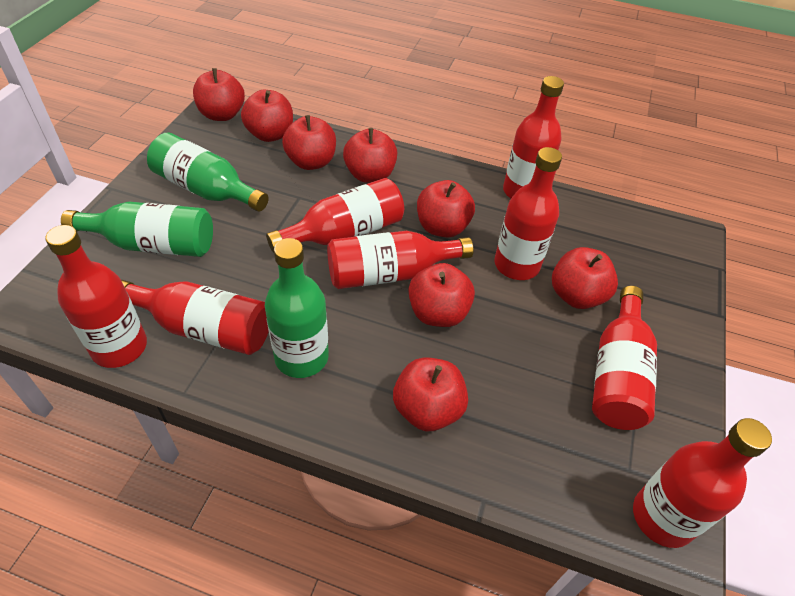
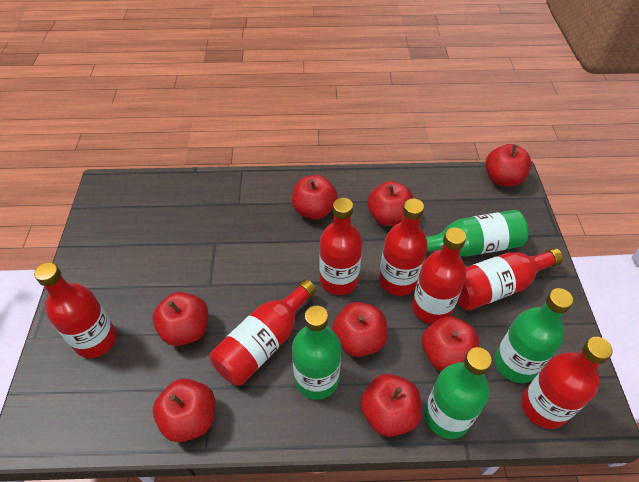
green bottle: [61,202,213,257] [147,132,269,212] [265,238,329,378] = 3 -> [292,305,341,400] [424,347,492,439] [426,210,529,257] [494,288,573,383] = 4
red bottle: [45,225,147,368] [121,280,269,355] [266,178,404,253] [327,231,474,289] [494,147,562,280] [503,76,564,198] [592,286,657,430] [633,418,772,548] = 8 -> [34,262,117,358] [210,279,316,385] [319,198,362,295] [379,198,428,296] [412,227,466,324] [457,248,563,310] [522,337,613,429] = 7

